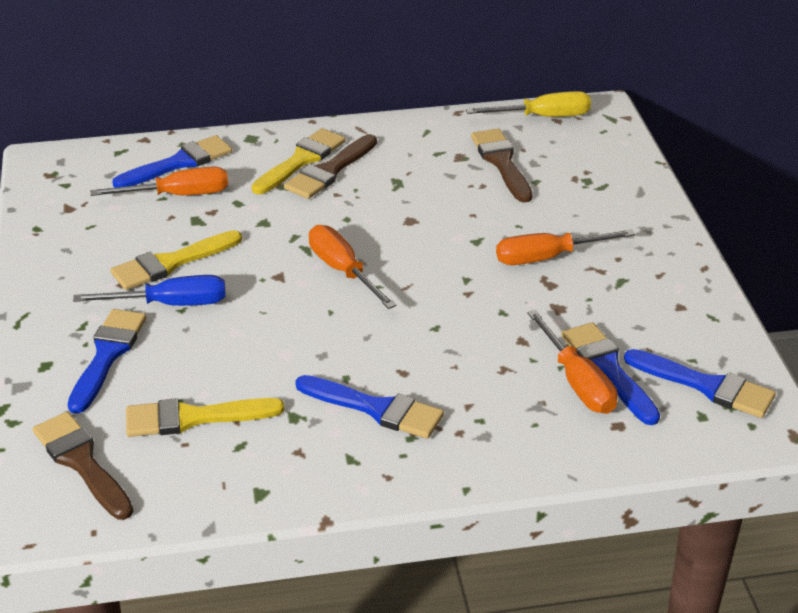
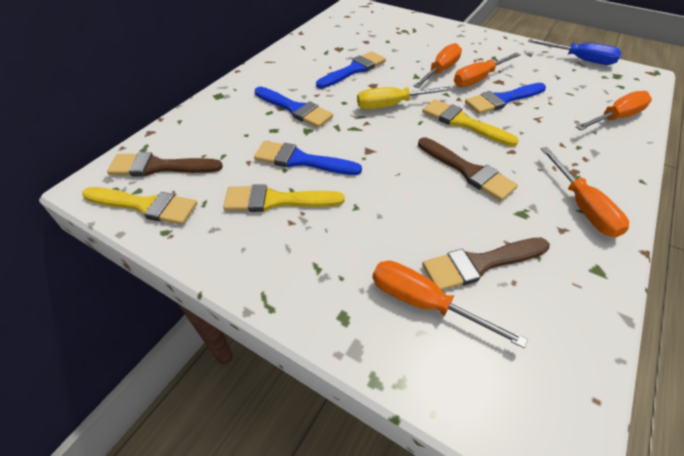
blue brush: [68,309,147,414] [112,135,232,188] [295,375,444,439] [561,322,660,425] [624,349,776,418] = 5 -> [254,141,362,175] [255,87,333,128] [316,51,386,89] [465,83,546,114] = 4
orange screwdriver: [91,167,228,196] [309,225,396,309] [496,229,636,265] [527,310,618,414] = 4 -> [373,261,528,348] [414,43,462,88] [454,52,521,87] [540,147,629,238] [576,91,652,131] = 5

